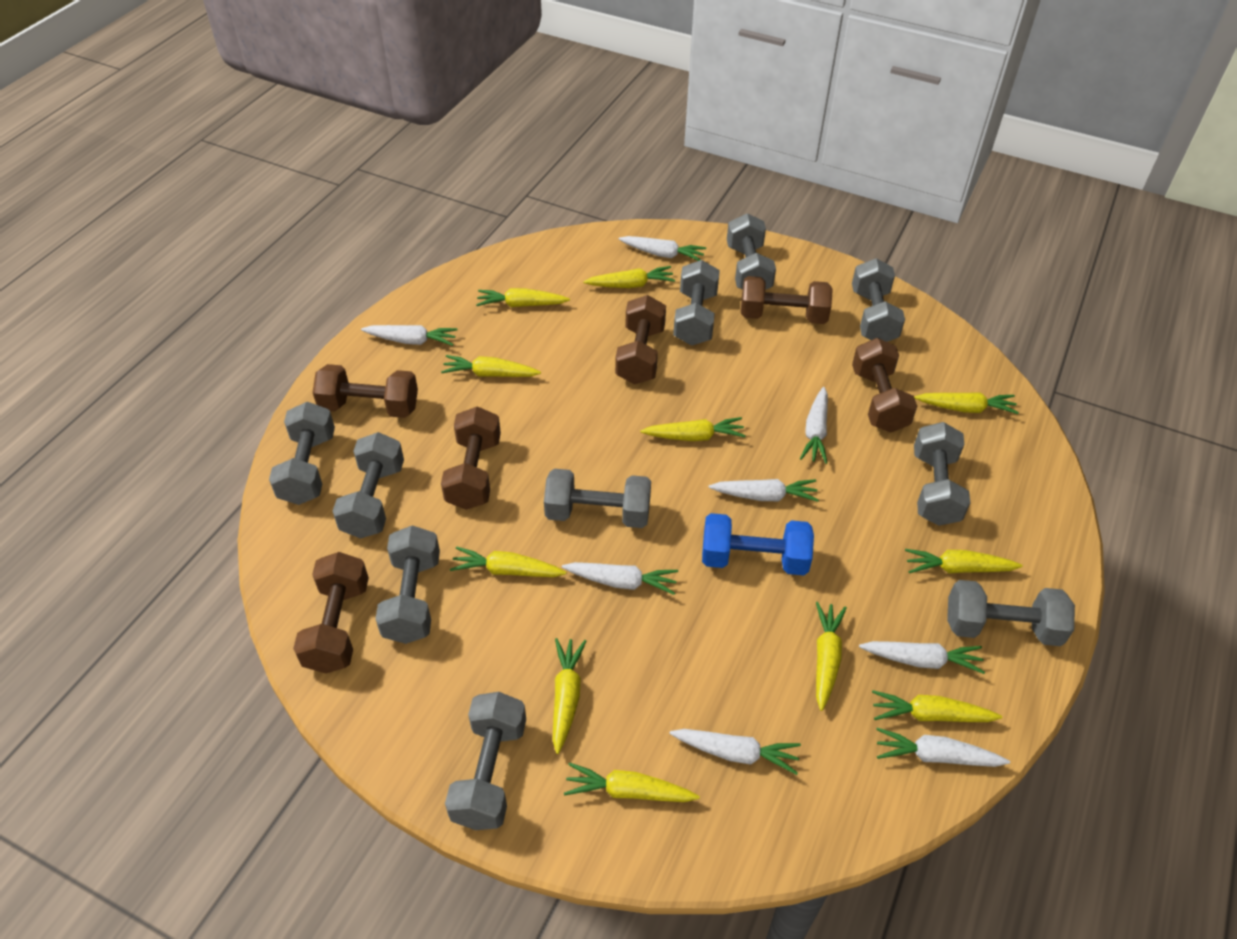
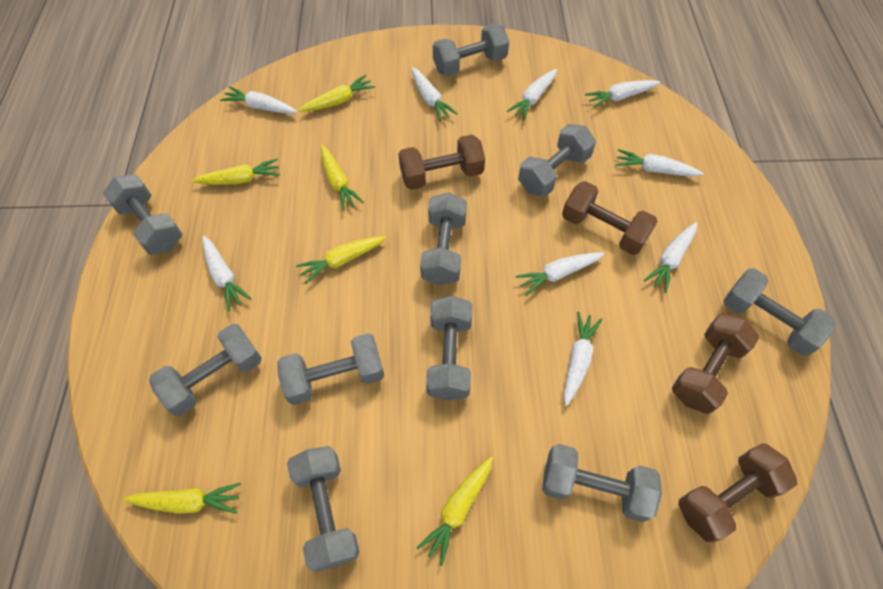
blue dumbbell: [702,513,814,575] = 1 -> none = 0
brown dumbbell: [293,552,369,673] [313,364,418,418] [441,406,501,510] [615,295,666,384] [741,276,833,324] [852,338,917,433] = 6 -> [398,135,485,190] [562,181,658,255] [672,313,759,414] [678,443,797,542] = 4
white carrot: [361,325,458,346] [562,562,678,595] [619,236,706,261] [670,729,801,775] [709,479,819,502] [800,387,828,464] [859,641,985,674] [876,728,1010,767] = 8 -> [202,236,252,311] [220,86,298,114] [411,67,458,122] [507,69,557,120] [515,253,604,296] [563,312,603,406] [585,80,660,108] [616,149,704,177] [644,222,697,293] = 9
yellow carrot: [441,355,541,377] [450,546,566,577] [476,288,570,307] [553,638,586,754] [564,763,700,802] [583,266,675,288] [641,417,746,441] [816,602,847,711] [872,690,1002,722] [905,549,1023,574] [914,392,1019,414] = 11 -> [123,483,241,514] [191,158,280,185] [296,236,387,284] [299,75,375,112] [321,145,364,211] [416,456,493,566] = 6

